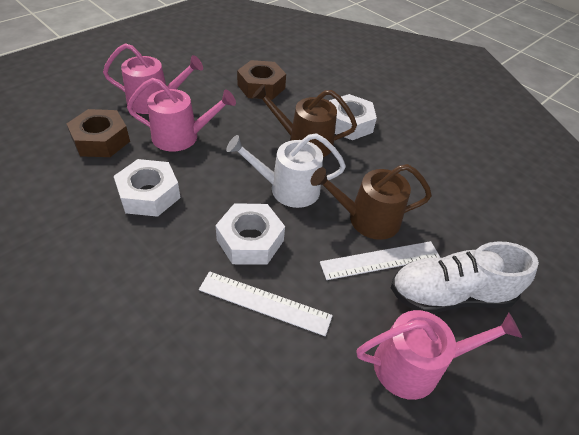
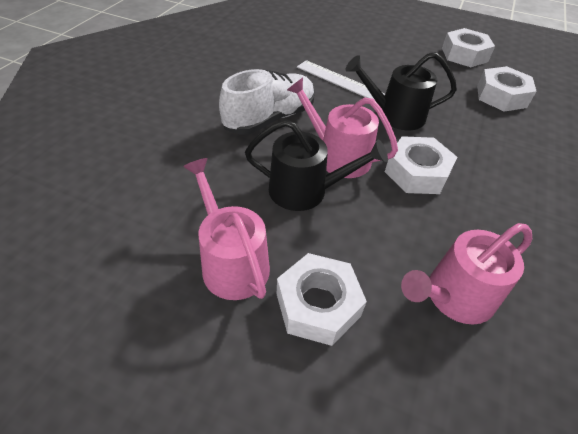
black watering can: none = 0 -> [245,119,388,211] [346,52,457,130] = 2
brown nut: [67,109,130,157] [237,60,286,100] = 2 -> none = 0
brown watering can: [252,84,357,157] [311,164,432,240] = 2 -> none = 0
white nut: [114,159,180,217] [215,203,285,265] [329,94,377,140] = 3 -> [277,253,367,346] [385,136,457,194] [442,28,495,67] [477,66,537,112] = 4
white ruler: [199,271,333,336] [320,241,441,280] = 2 -> [297,60,385,100] = 1
white watering can: [226,133,346,208] = 1 -> none = 0

